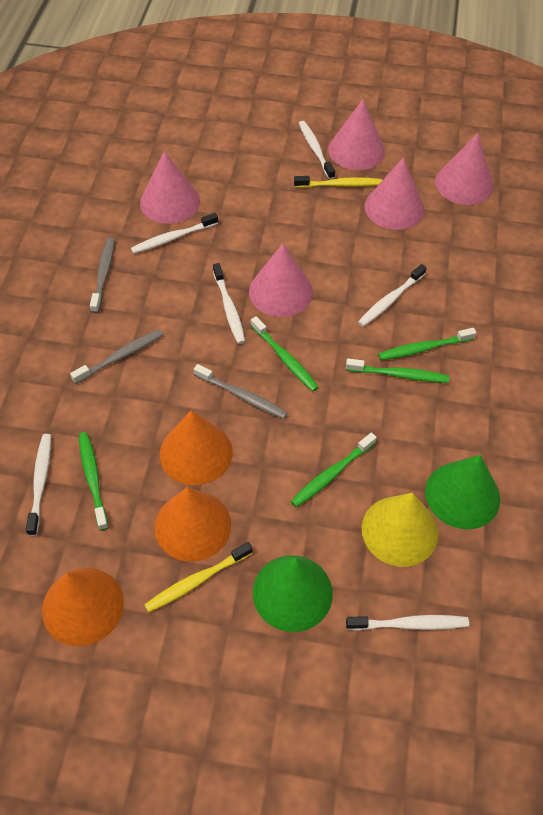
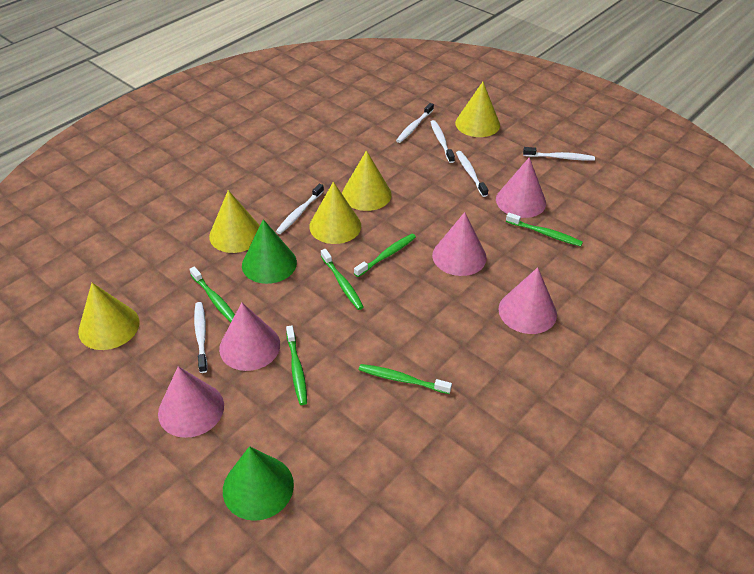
green toothbrush: [79,432,108,531] [251,316,319,392] [291,433,377,507] [346,359,449,383] [378,328,476,360] = 5 -> [189,266,235,322] [286,325,307,405] [321,249,364,310] [354,234,416,277] [359,364,452,394] [506,213,583,246] = 6
grey toothbrush: [70,329,163,384] [90,238,115,313] [194,364,288,419] = 3 -> none = 0
orange cone: [42,568,124,646] [154,487,231,562] [160,411,233,485] = 3 -> none = 0
yellow cone: [362,493,438,567] = 1 -> [78,283,140,350] [209,190,260,253] [309,182,361,244] [342,150,392,211] [455,82,500,137] = 5
yellow toothbrush: [144,542,253,612] [294,176,382,188] = 2 -> none = 0

